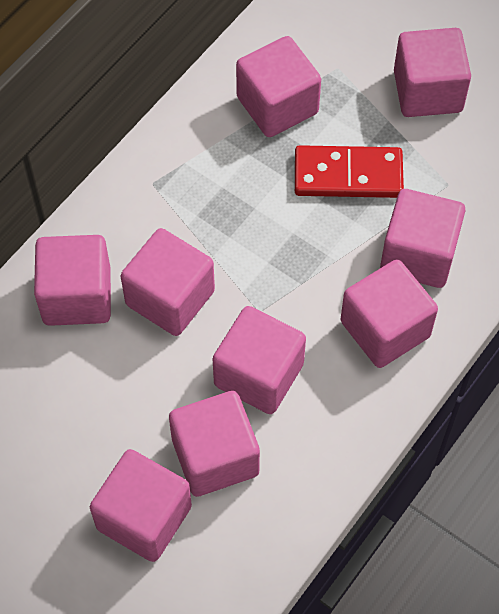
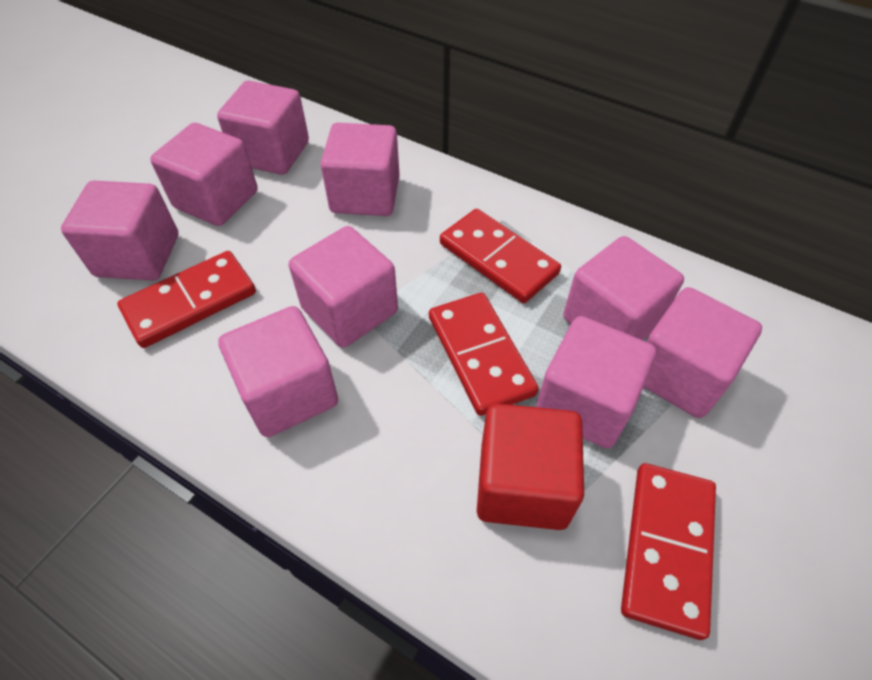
red cube: none = 0 -> [477,403,584,530] = 1
red domino: [295,145,404,198] = 1 -> [117,251,256,348] [429,293,539,416] [440,209,561,303] [621,463,716,640] = 4

